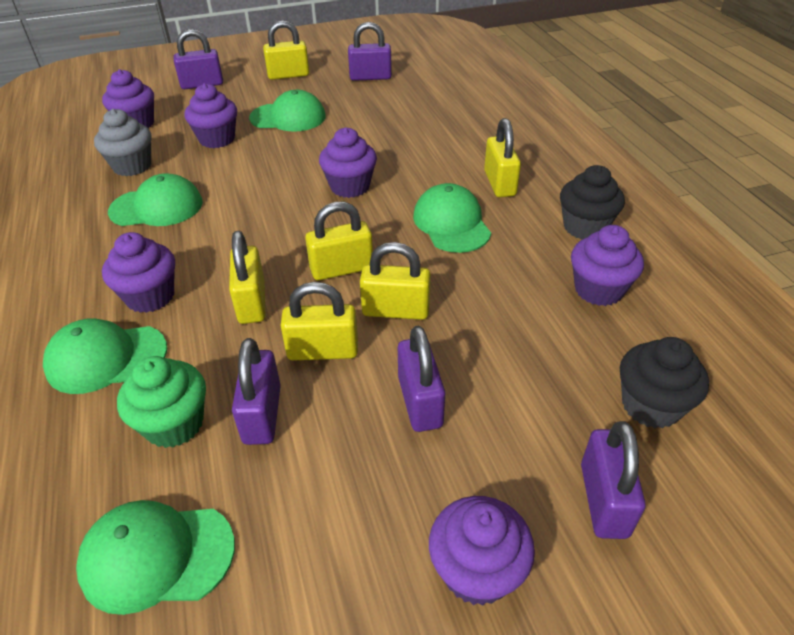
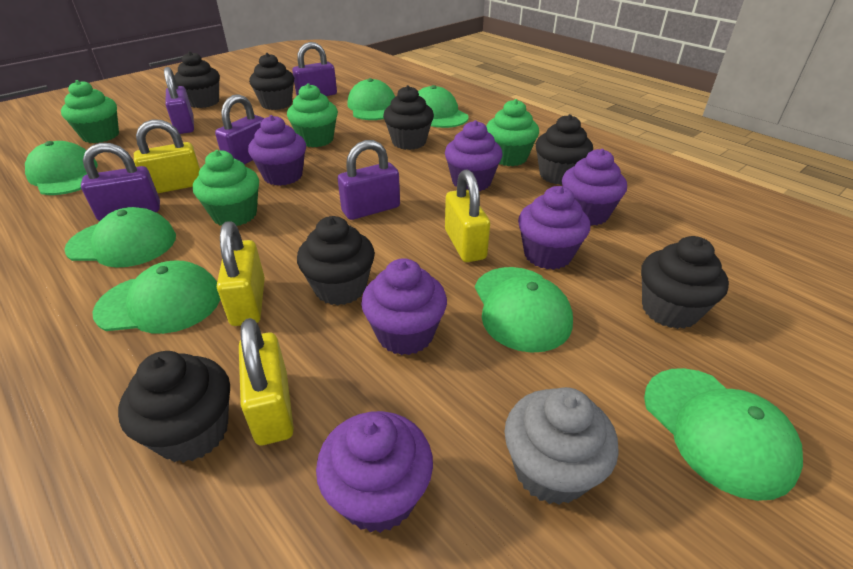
black cupcake: [560,165,625,239] [620,337,709,429] = 2 -> [118,351,230,463] [174,51,220,108] [249,53,294,110] [297,216,375,305] [383,85,434,150] [536,114,593,185] [641,236,729,329] = 7
green cap: [43,318,167,394] [76,500,235,615] [108,173,203,226] [249,90,326,132] [413,183,491,253] = 5 -> [25,141,98,195] [64,207,176,267] [93,261,221,334] [347,78,395,120] [418,85,469,128] [475,267,573,353] [644,368,803,501] = 7
green cupcake: [117,356,206,448] = 1 -> [61,80,119,143] [193,150,259,226] [287,83,338,147] [486,99,539,166] = 4
yellow padlock: [229,231,266,324] [263,20,309,80] [280,282,358,361] [305,202,373,280] [360,242,431,320] [484,118,521,197] = 6 -> [134,119,200,193] [217,221,265,326] [239,318,294,445] [445,169,490,262] = 4

